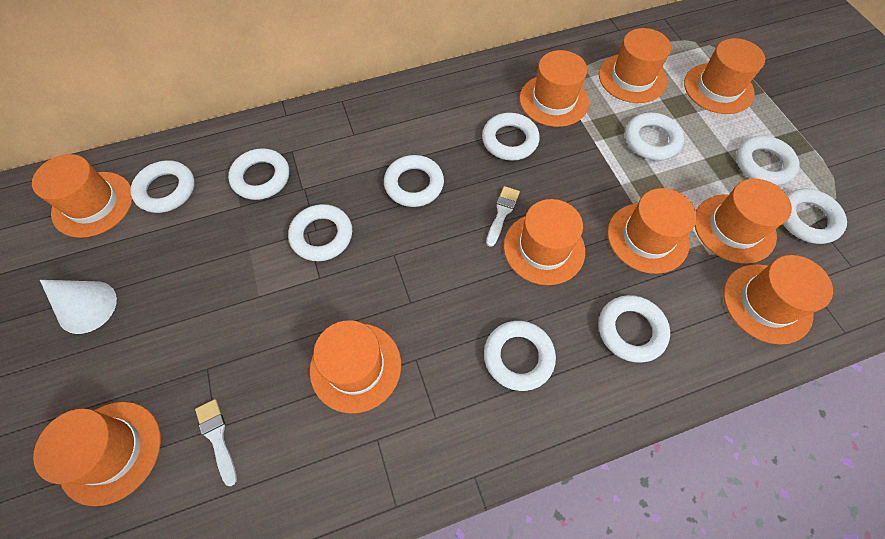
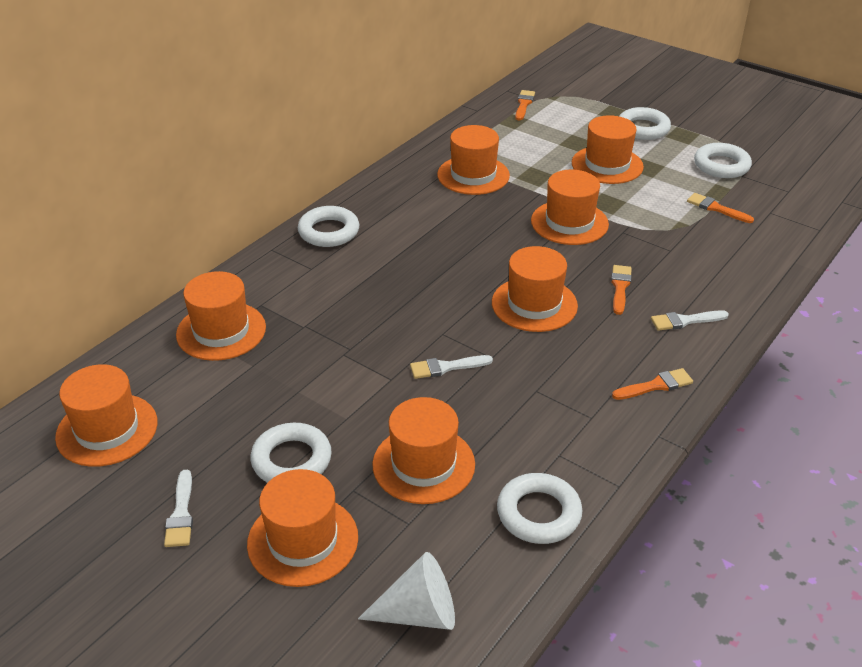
orange brush: none = 0 -> [515,90,535,120] [611,265,632,315] [612,368,693,400] [687,193,754,223] = 4
orange hat: [32,154,133,238] [33,402,161,506] [310,320,401,413] [504,199,585,285] [519,50,589,127] [599,28,671,103] [607,188,697,274] [684,38,765,114] [695,179,792,264] [723,255,833,345] = 10 -> [55,364,157,467] [176,271,266,361] [247,469,358,587] [372,397,475,504] [437,125,510,195] [492,246,578,332] [531,170,609,245] [572,115,644,184] = 8
white brush: [195,399,237,486] [486,186,520,247] = 2 -> [164,470,193,547] [410,355,493,379] [651,310,729,331] = 3
white ring: [130,160,195,213] [228,148,289,200] [288,204,352,261] [384,155,444,207] [482,113,540,161] [484,321,556,391] [599,295,670,363] [625,113,684,160] [736,136,800,185] [783,189,847,244] = 10 -> [250,423,332,483] [298,206,359,247] [497,473,583,544] [619,107,671,140] [694,143,752,178] = 5

